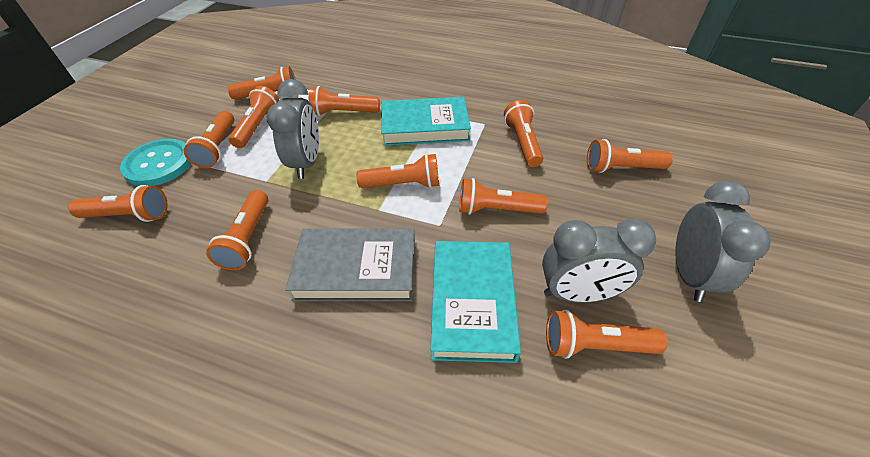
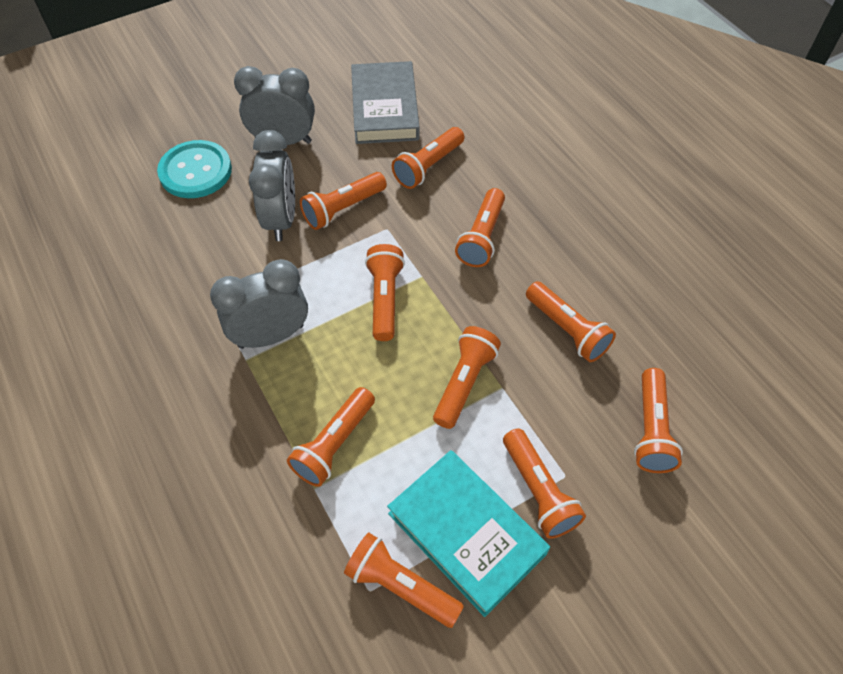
orange flashlight: [68,185,168,222] [184,111,234,168] [206,190,268,270] [227,67,296,100] [229,86,279,148] [309,86,379,116] [356,154,439,188] [459,178,548,215] [504,100,543,167] [546,310,668,359] [587,139,673,173] = 11 -> [287,387,375,487] [300,172,387,230] [344,533,464,628] [365,244,405,341] [392,127,464,189] [433,326,501,429] [455,188,505,267] [503,428,586,539] [526,281,616,362] [634,368,683,473] = 10
turquoise book: [381,97,471,146] [430,241,521,363] = 2 -> [387,450,550,617] = 1

